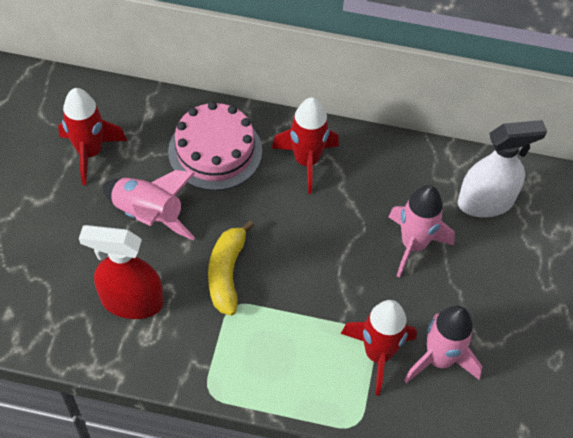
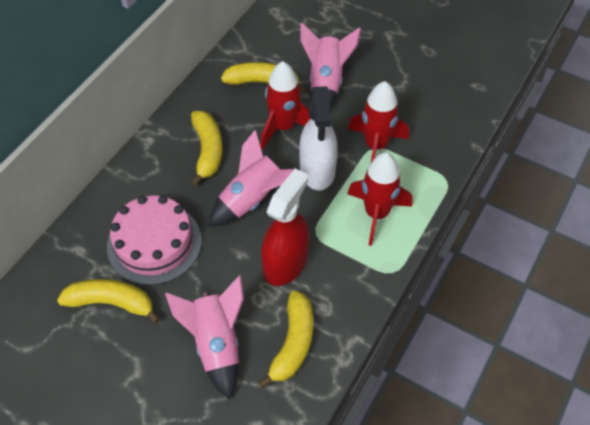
yellow banana: [208,221,254,316] = 1 -> [57,279,160,324] [191,111,223,186] [221,62,307,93] [258,290,313,389] = 4

